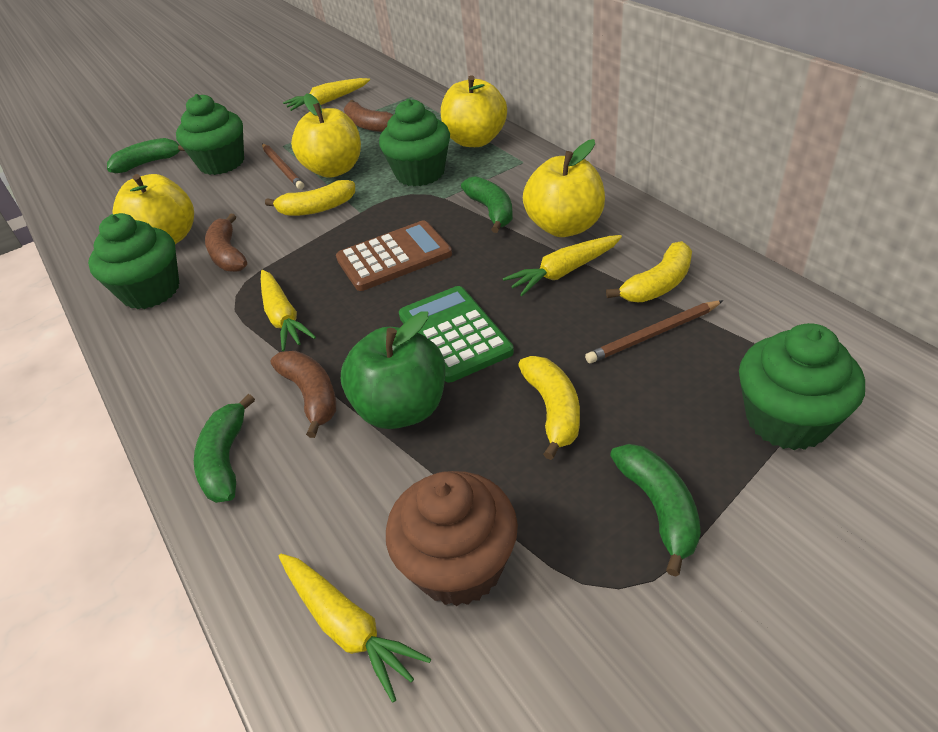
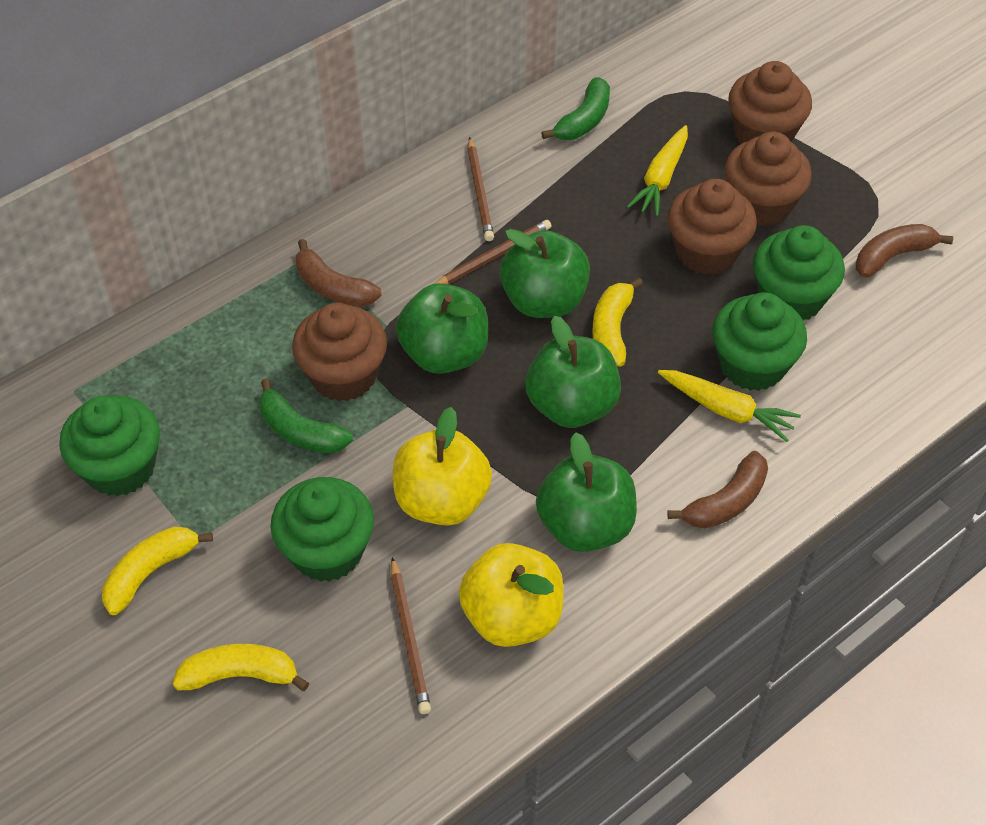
brown calculator: [336,220,452,291] = 1 -> none = 0
brown cupcake: [386,471,518,606] = 1 -> [292,303,387,401] [668,179,757,275] [725,132,812,227] [728,61,812,144] = 4
brown pencil: [262,144,304,189] [585,300,723,363] = 2 -> [391,557,431,714] [434,220,552,284] [468,137,494,241] = 3
green apple: [341,311,446,429] = 1 -> [396,283,488,374] [500,229,590,318] [525,316,621,428] [536,432,637,552] = 4
green banana: [107,138,185,173] [194,394,255,503] [461,176,513,233] [610,444,701,577] = 4 -> [259,379,353,453] [541,77,610,140] = 2
green calculator: [399,286,514,382] = 1 -> none = 0
yellow apple: [113,174,194,244] [291,93,361,178] [441,76,507,147] [523,139,605,237] = 4 -> [393,407,492,525] [459,543,564,647] = 2
yellow carrot: [261,270,316,351] [279,554,431,703] [283,78,370,111] [503,235,622,296] = 4 -> [627,125,688,217] [658,370,801,442] = 2

